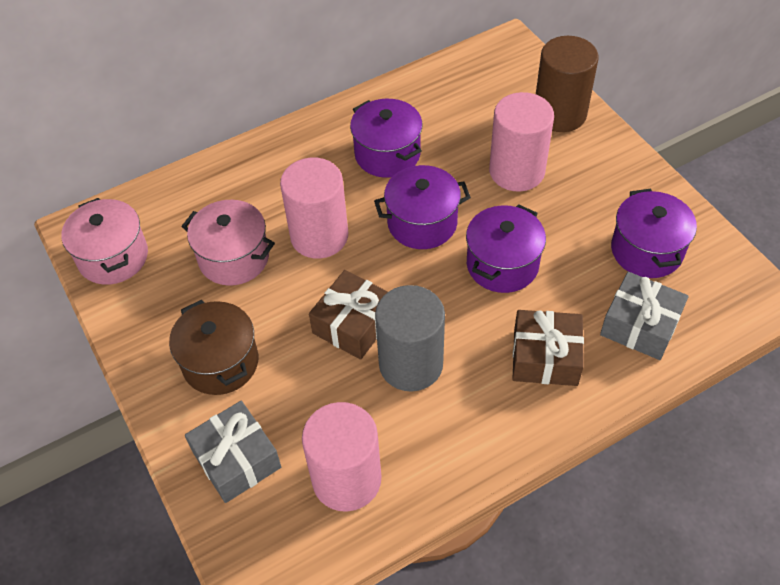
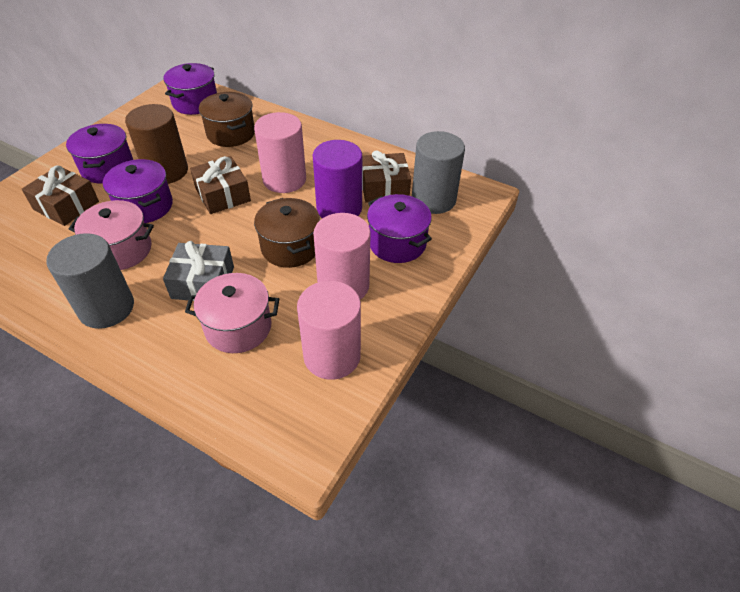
brown gift: [309,270,388,360] [512,310,584,386] = 2 -> [22,166,99,226] [190,156,251,214] [362,150,411,203] = 3
brown pot: [169,300,258,395] = 1 -> [199,92,255,147] [254,198,320,268] = 2
grey cylinder: [375,285,445,392] = 1 -> [46,233,134,329] [412,131,465,214] = 2
grey gift: [185,401,281,503] [600,272,689,360] = 2 -> [163,241,234,301] = 1
purple cylinder: none = 0 -> [313,140,362,218] = 1

